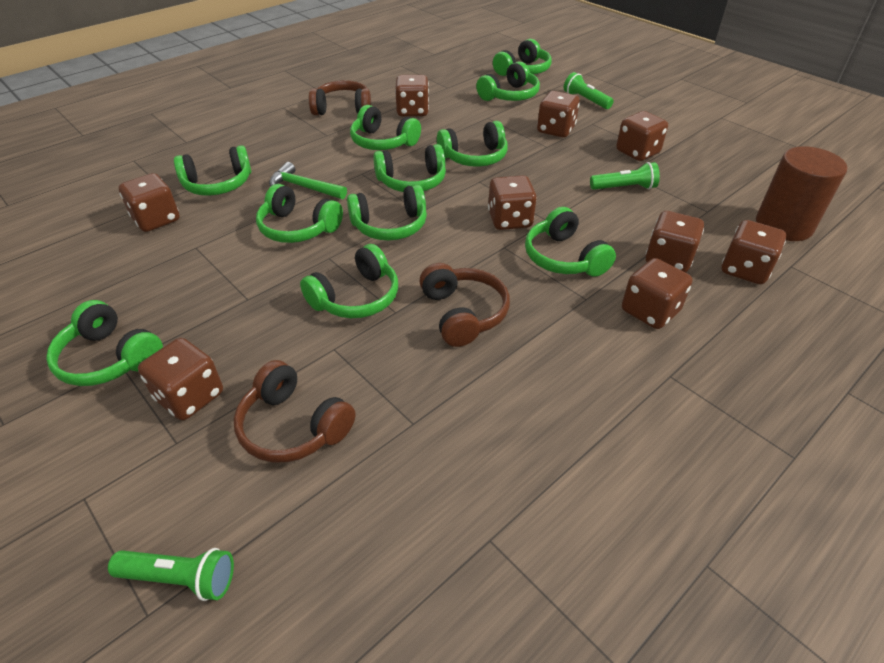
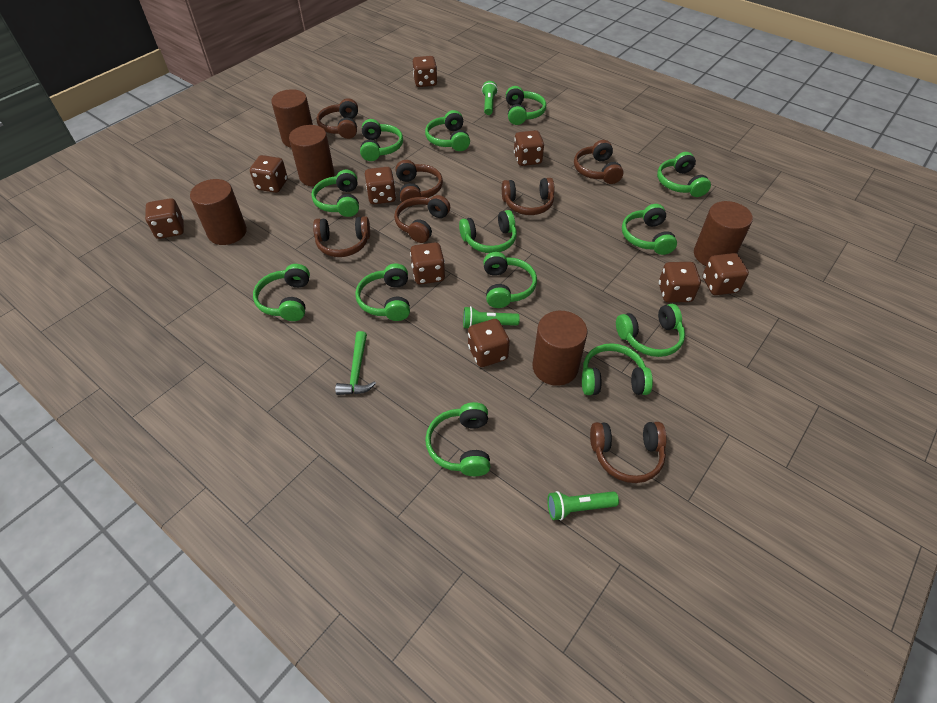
brown cylinder: [756,146,847,241] = 1 -> [190,179,247,245] [271,89,313,148] [289,125,335,187] [533,311,588,386] [694,201,753,266] = 5
brown headphones: [234,360,356,462] [309,80,371,115] [419,263,510,347] = 3 -> [313,216,370,257] [317,98,358,139] [394,195,450,243] [395,160,443,206] [502,178,555,215] [574,140,624,184] [590,422,667,483] = 7
green headphones: [46,300,163,386] [174,145,251,196] [256,184,343,243] [300,244,398,318] [347,184,427,240] [350,105,421,150] [373,144,446,192] [437,121,508,167] [476,61,540,101] [493,39,552,76] [525,207,616,277] = 11 -> [253,264,310,321] [311,170,359,217] [355,264,410,321] [360,119,403,161] [425,110,470,151] [425,402,490,476] [459,210,517,253] [483,252,537,308] [506,86,546,125] [582,343,653,395] [616,304,685,357] [622,204,677,255] [657,152,711,197] = 13

